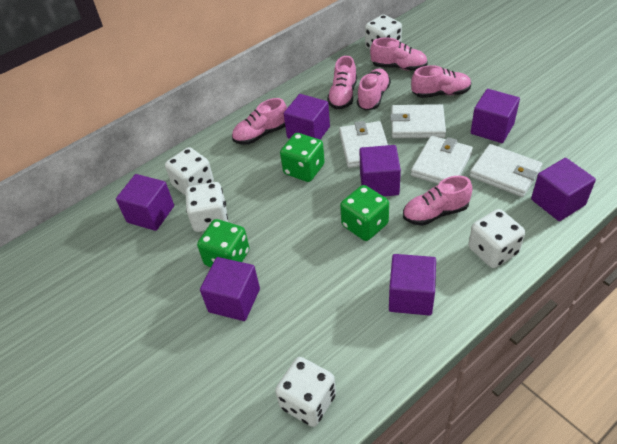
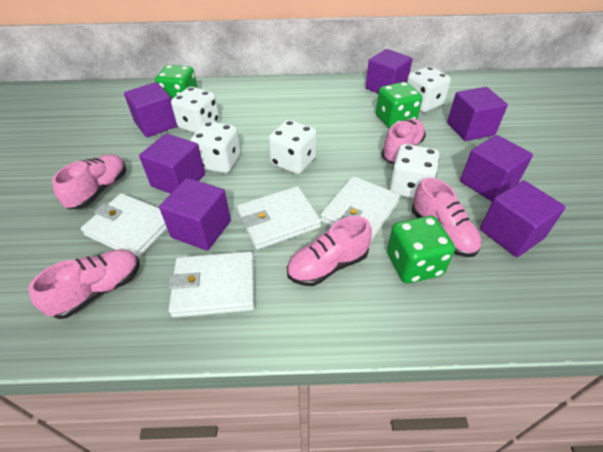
pink shoe: [232,98,287,145] [327,56,357,109] [357,69,391,110] [370,37,428,71] [403,176,472,226] [411,65,472,98] = 6 -> [28,249,140,319] [52,154,126,209] [287,216,372,286] [381,119,426,164] [412,177,482,257] = 5

